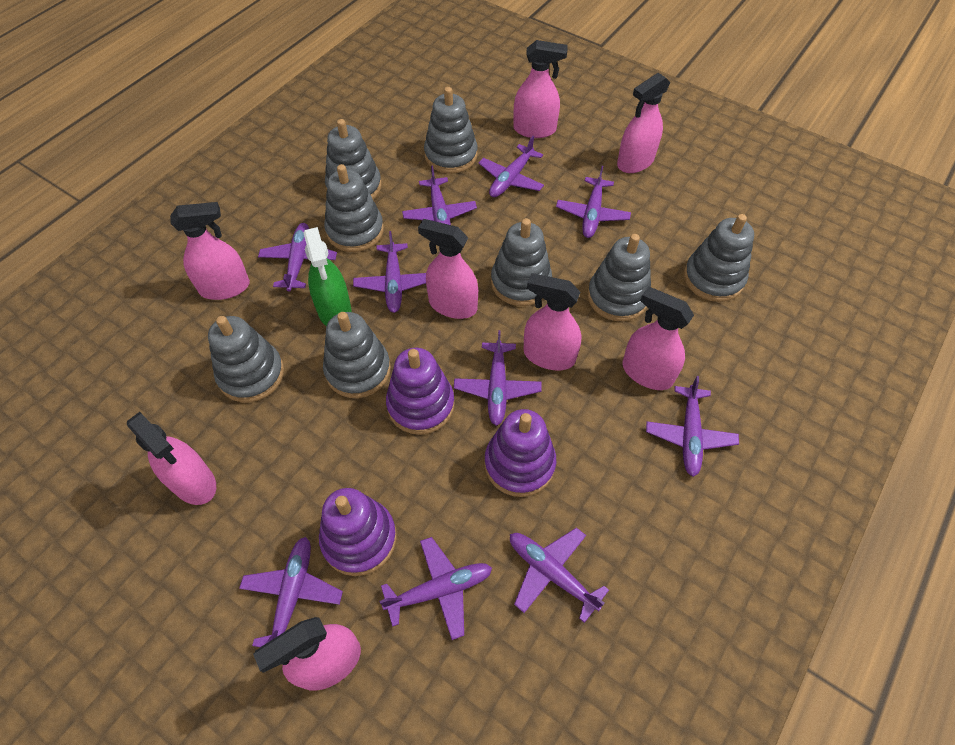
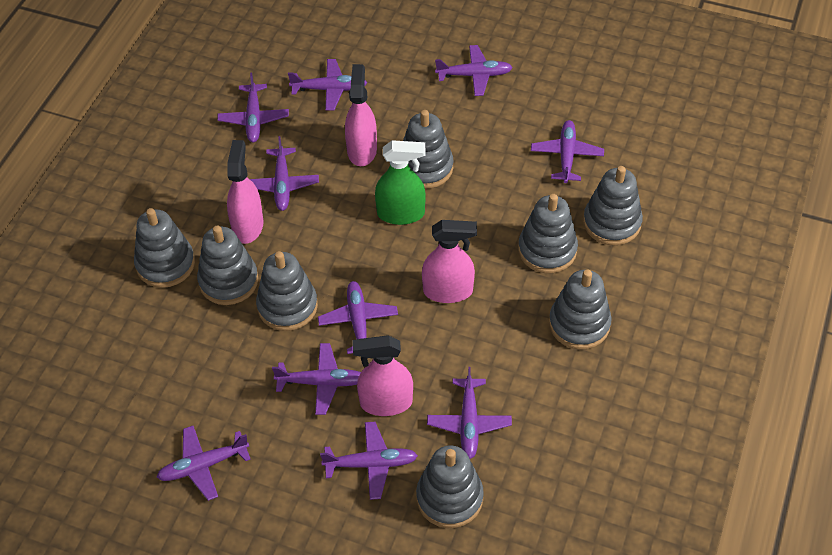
pink spray bottle: [127,412,216,505] [170,202,250,300] [253,617,361,691] [418,219,478,319] [513,40,568,138] [523,273,581,370] [617,73,671,173] [623,286,694,390] = 8 -> [227,140,264,244] [345,64,377,166] [352,335,413,416] [422,220,477,303] = 4
purple stacking toy: [319,488,397,576] [386,348,455,435] [484,409,556,497] = 3 -> none = 0

